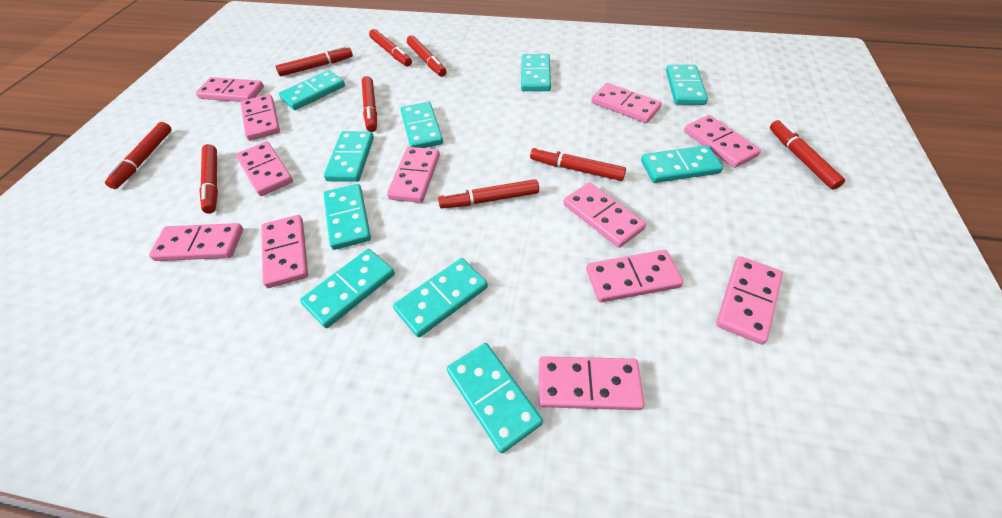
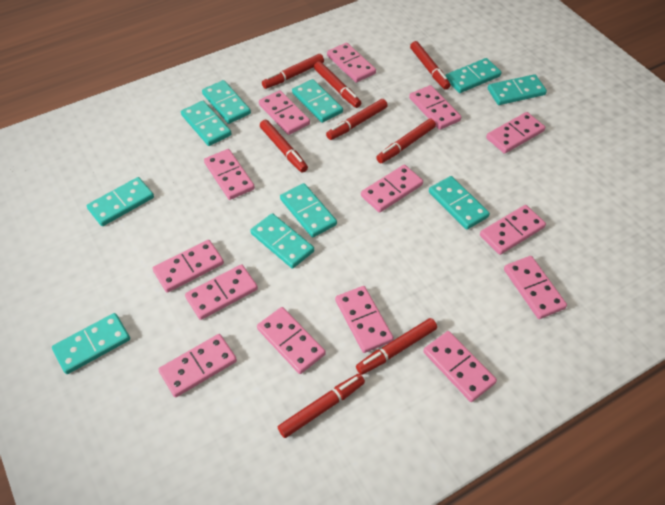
pink domino: [149,223,243,261] [196,77,264,102] [236,141,293,196] [241,94,280,141] [261,215,308,288] [387,147,440,203] [539,356,644,410] [563,182,646,248] [586,250,683,302] [592,83,662,123] [684,115,761,168] [716,256,783,344] = 12 -> [152,240,224,293] [158,334,237,397] [185,264,258,320] [204,149,255,200] [257,307,326,374] [259,90,310,135] [327,43,376,83] [335,286,394,353] [361,165,423,213] [409,85,461,130] [423,331,497,402] [480,205,546,255] [486,112,545,154] [504,256,567,319] = 14
red marker: [105,122,172,189] [199,144,218,214] [276,46,353,76] [362,76,377,132] [369,29,412,66] [407,35,447,77] [438,179,539,208] [530,146,626,181] [770,120,845,190] = 9 -> [260,120,308,173] [262,54,324,89] [278,374,365,438] [314,61,361,108] [326,99,388,140] [356,318,437,375] [376,119,436,163] [410,41,451,90] = 8

